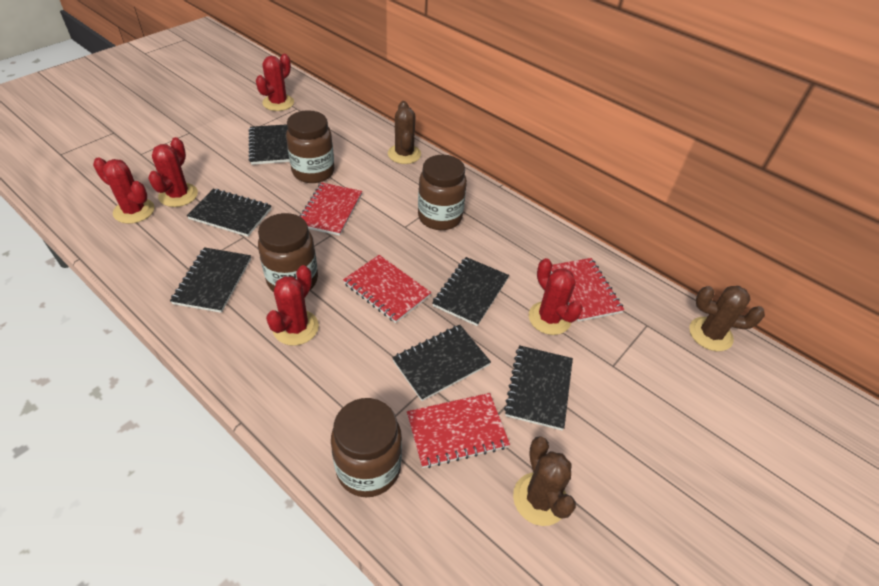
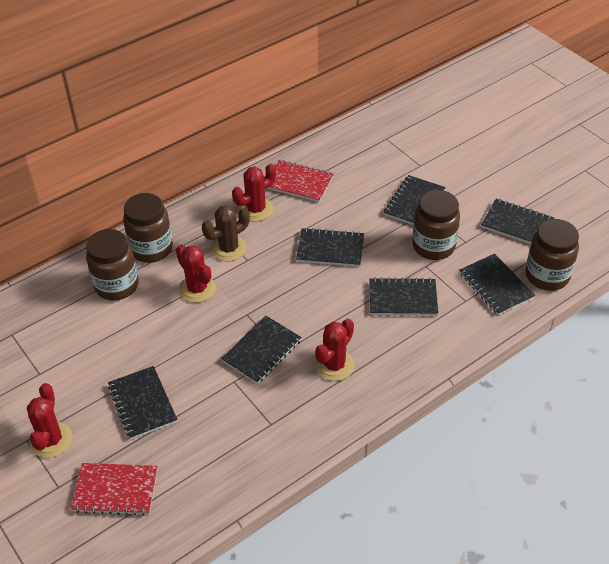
black notebook: [170,247,251,313] [187,189,272,237] [249,124,290,165] [392,325,491,401] [432,257,509,326] [504,345,573,430] = 6 -> [108,366,177,439] [221,316,302,384] [296,228,364,267] [370,277,438,316] [384,175,446,225] [459,254,535,315] [481,199,555,244] = 7
brown cactus: [388,101,421,164] [513,436,576,526] [689,286,765,351] = 3 -> [202,205,250,261] = 1
red cactus: [93,157,155,224] [148,137,198,207] [256,54,294,111] [266,265,319,346] [529,258,583,335] = 5 -> [27,383,73,458] [176,245,216,303] [232,164,276,221] [315,319,355,381] = 4
red notebook: [300,182,362,236] [343,255,431,323] [407,393,510,468] [551,258,624,322] = 4 -> [71,463,158,516] [266,160,334,202] = 2

